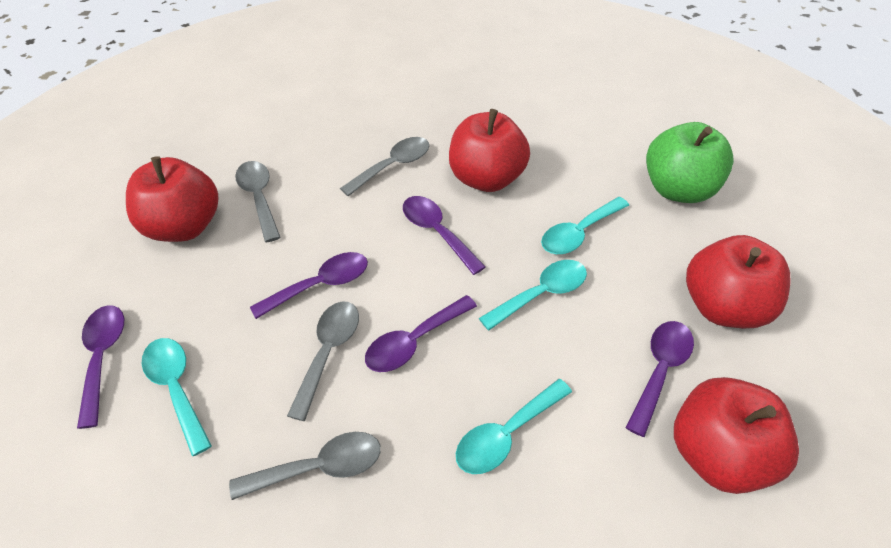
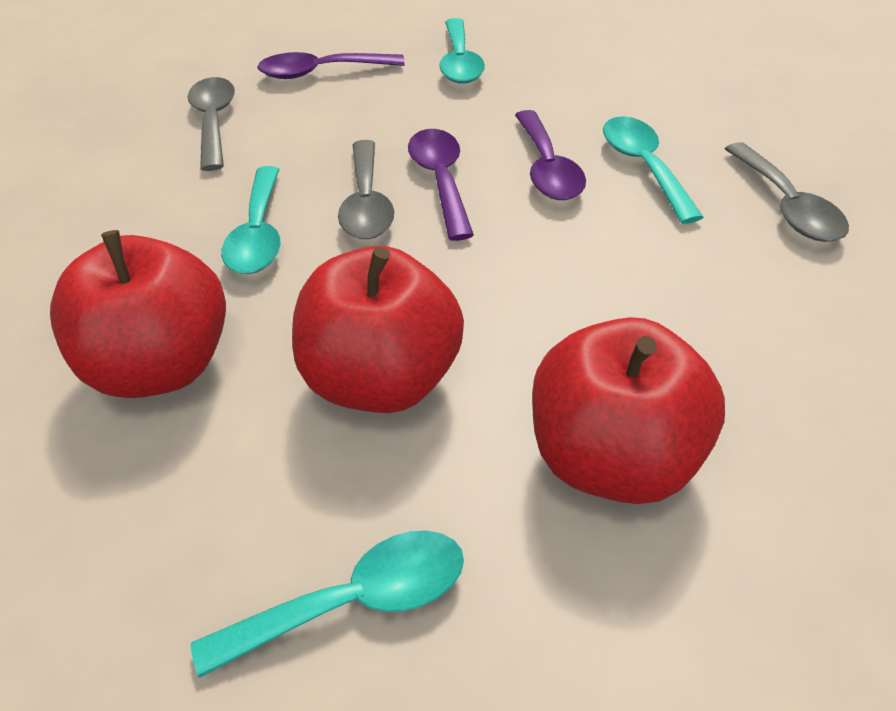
green apple: [646,122,734,203] = 1 -> none = 0
grey spoon: [229,432,381,500] [235,161,281,242] [287,301,359,421] [340,137,429,196] = 4 -> [188,77,235,171] [338,140,395,239] [725,142,849,242] = 3
purple spoon: [77,305,124,429] [250,252,368,319] [365,295,477,372] [403,196,486,275] [626,321,694,437] = 5 -> [257,52,404,79] [408,129,474,241] [515,110,586,200] = 3
red apple: [126,156,218,242] [449,109,530,192] [674,377,799,494] [686,235,790,328] = 4 -> [50,230,226,398] [292,246,464,413] [532,317,725,504] = 3

